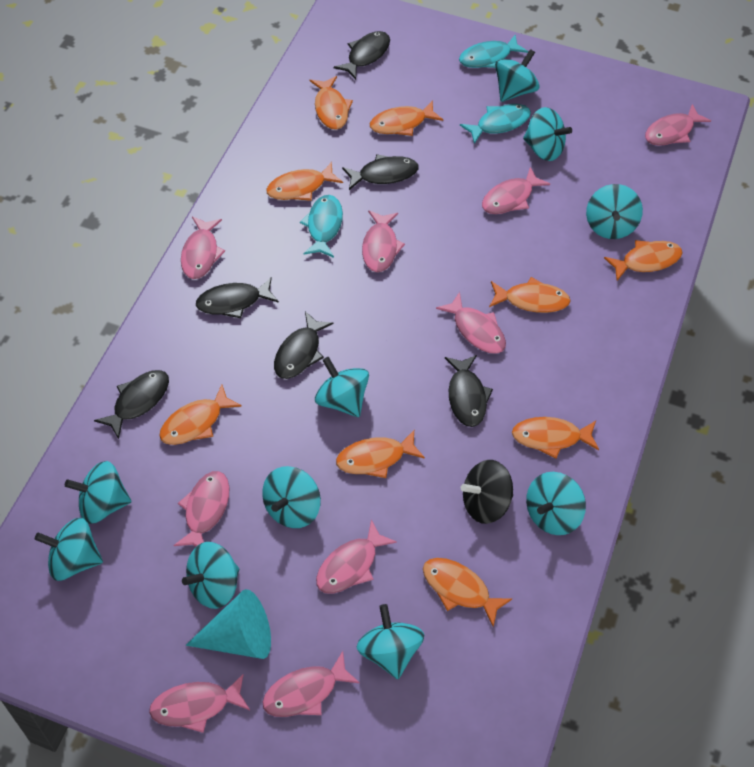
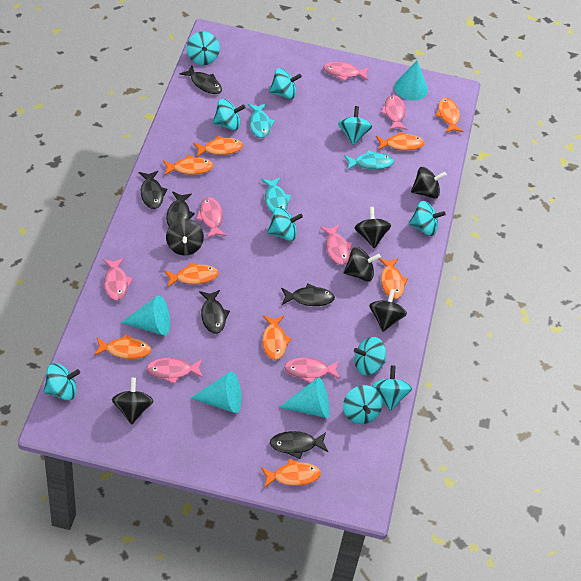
black spinning top: [461,460,513,524] = 1 -> [112,378,153,424] [166,218,204,256] [344,247,381,281] [355,207,391,248] [369,289,407,332] [411,167,447,199] = 6
pink fish: [149,674,250,733] [173,471,230,547] [181,216,225,279] [262,651,360,717] [316,519,397,594] [362,210,405,272] [436,292,506,354] [482,167,550,214] [645,104,711,146] = 9 -> [103,258,133,301] [146,358,203,384] [196,197,227,238] [284,358,340,383] [320,225,352,265] [323,62,369,81] [381,95,408,130] = 7
turquoise cone: [186,589,271,659] = 1 -> [121,295,170,336] [191,371,241,413] [279,377,330,418] [394,60,428,101] = 4

